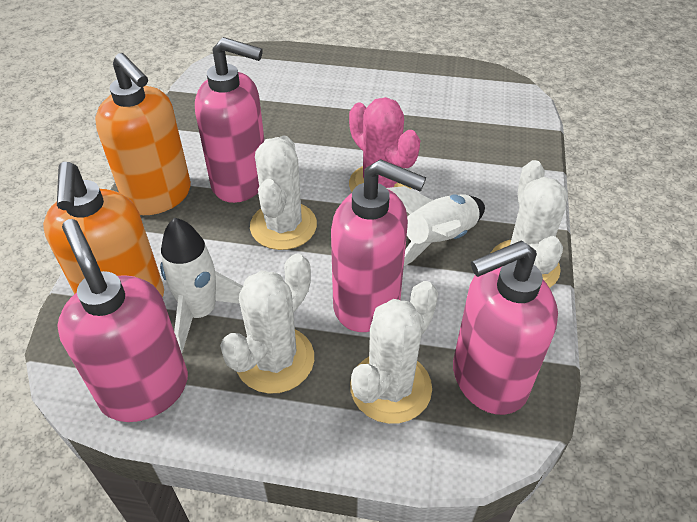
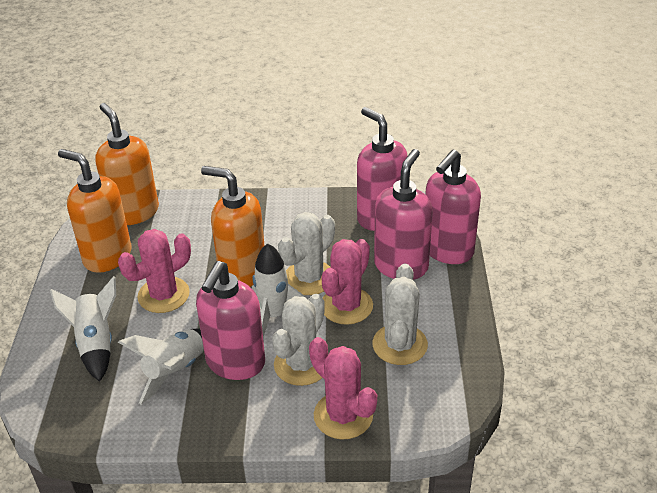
orange soap dispenser: [43,162,164,298] [95,53,191,215] = 2 -> [58,149,132,273] [95,103,159,225] [201,166,264,287] = 3
pink cactus: [349,97,420,192] = 1 -> [118,229,191,313] [309,337,377,440] [322,239,373,325] = 3
white cactus: [220,254,314,394] [250,136,317,250] [350,281,438,424] [491,160,568,288] = 4 -> [272,294,325,386] [278,212,335,295] [372,264,428,365] = 3
white rocket: [160,218,243,353] [387,186,485,266] = 2 -> [50,276,116,382] [118,329,204,404] [252,243,306,337] = 3

